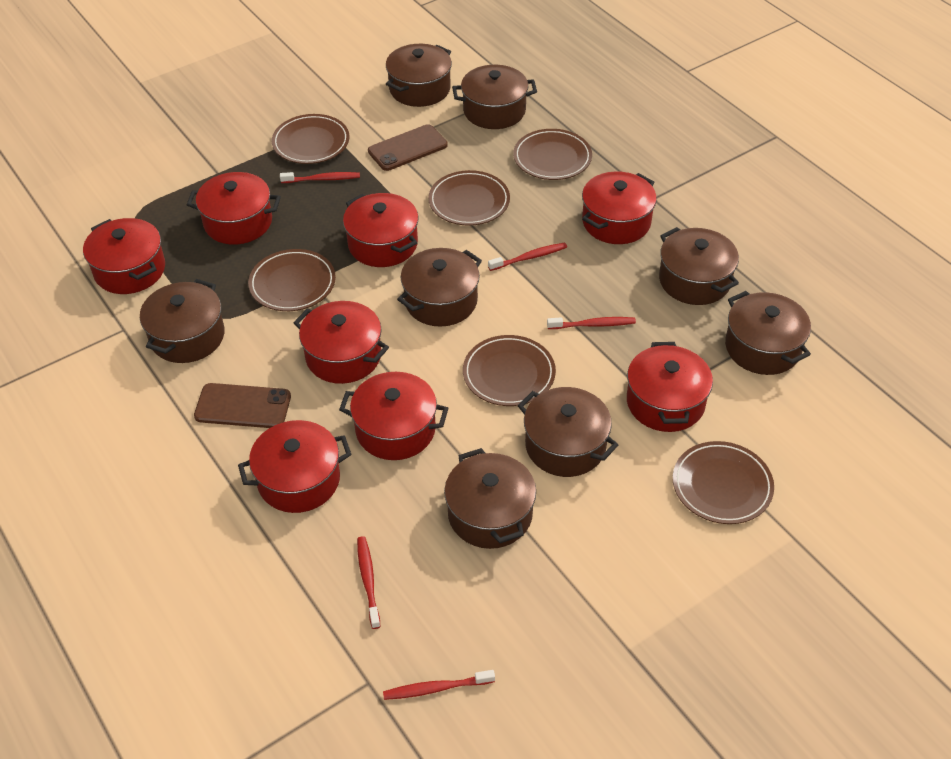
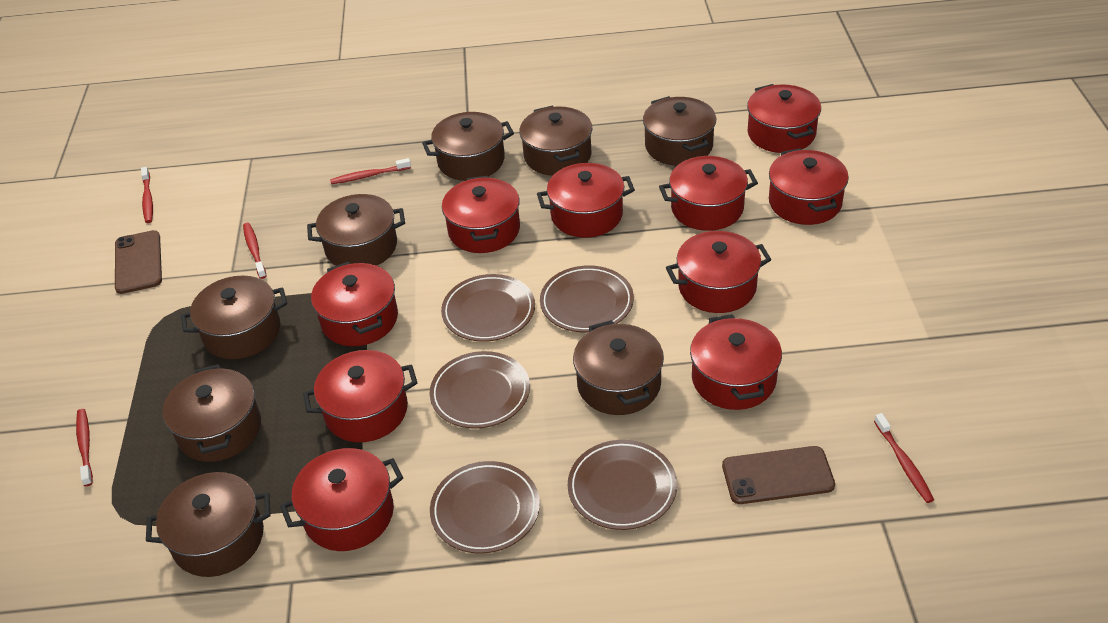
brown plate: [248,249,336,311] [272,114,349,164] [428,170,510,226] [463,335,556,406] [513,129,592,180] [673,441,774,524] = 6 -> [430,351,530,429] [430,461,540,554] [441,274,535,342] [540,265,634,332] [568,440,677,530] = 5
red pot: [83,218,165,294] [187,172,281,245] [238,420,351,513] [294,301,389,384] [339,372,448,460] [343,193,419,267] [582,171,657,244] [627,342,713,432] = 8 -> [280,448,403,551] [303,350,417,442] [311,262,398,346] [442,175,520,253] [537,163,635,238] [659,156,758,231] [666,231,772,313] [690,314,782,410] [747,84,821,153] [769,148,849,225] = 10

